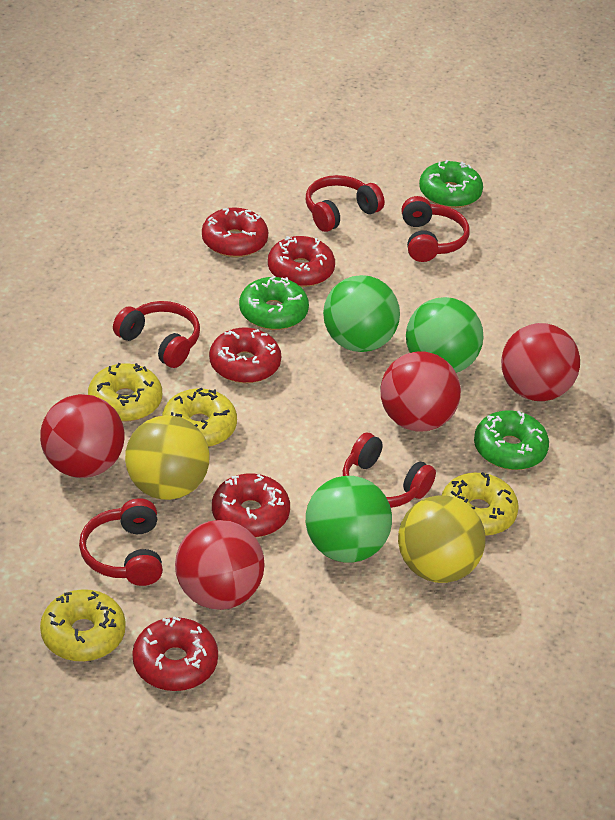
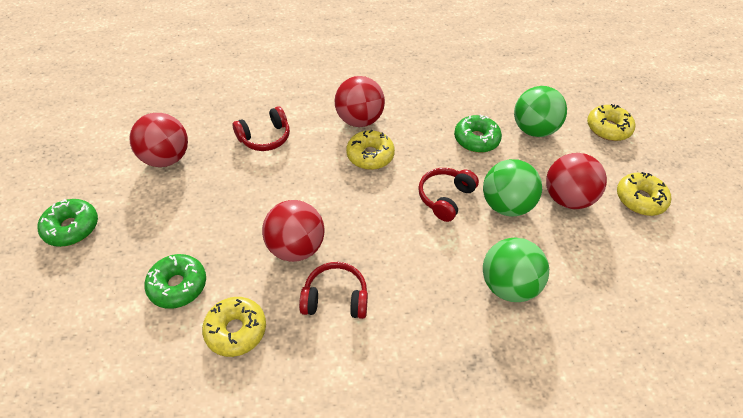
red donut: [132,616,218,691] [202,208,268,257] [209,328,281,383] [212,474,290,538] [268,236,335,287] = 5 -> none = 0
red headphones: [79,498,163,586] [113,301,200,368] [306,175,385,232] [343,433,436,508] [402,196,469,262] = 5 -> [232,106,290,151] [299,262,368,319] [418,168,479,222] = 3
yellow ball: [125,415,210,500] [398,495,486,583] = 2 -> none = 0

